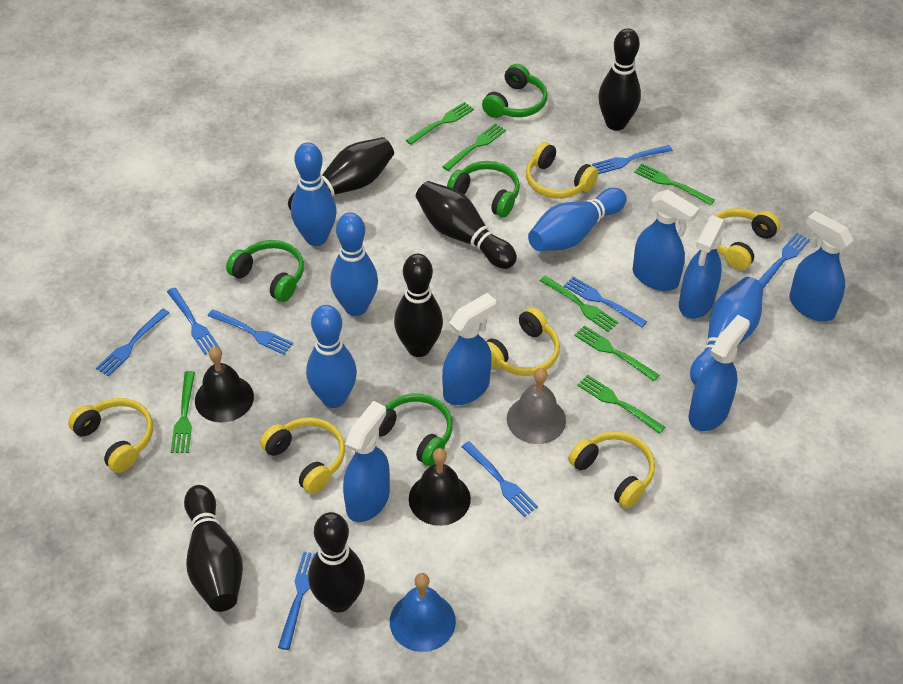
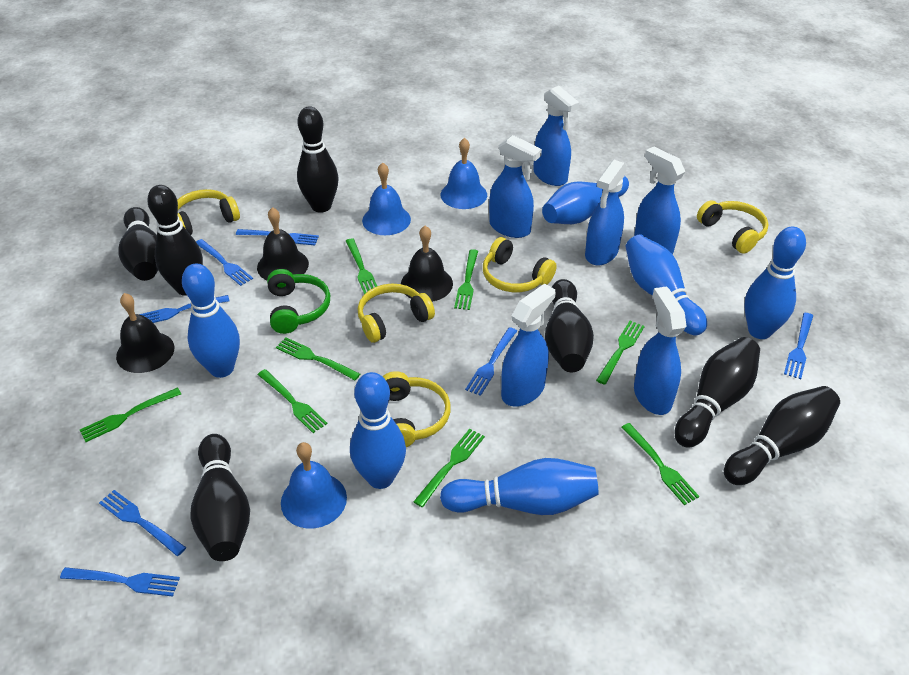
black bell: [195,346,254,422] [409,448,471,526] = 2 -> [116,293,174,373] [257,207,309,280] [401,226,453,302] = 3
black bowling pin: [184,485,243,612] [288,137,394,211] [308,512,365,612] [394,254,443,357] [416,181,517,269] [598,28,641,131] = 6 -> [118,207,158,281] [147,185,203,296] [190,434,250,561] [297,106,339,213] [545,279,594,372] [674,337,760,448] [724,386,840,485] = 7
blue bell: [390,573,456,652] = 1 -> [281,442,347,528] [362,162,411,235] [441,138,487,209] = 3
blue bowling pin: [291,143,337,246] [306,305,357,408] [330,212,378,316] [528,188,627,251] [690,277,763,385] = 5 -> [182,264,240,378] [350,372,406,489] [440,458,599,515] [542,176,629,224] [626,234,707,335] [744,227,806,339] = 6
blue fork: [96,309,169,377] [167,288,220,355] [208,309,293,355] [278,552,316,650] [462,441,538,517] [564,277,647,327] [592,145,673,174] [758,233,810,289] = 8 -> [60,567,180,597] [99,490,186,556] [139,295,230,323] [196,239,253,286] [236,229,319,246] [465,327,517,396] [784,313,813,379] = 7
green fork: [171,371,195,453] [406,102,474,145] [442,123,506,171] [540,275,618,332] [574,325,659,381] [577,375,665,434] [634,163,715,205] = 7 -> [80,387,181,442] [258,369,327,433] [276,337,360,380] [346,239,377,294] [413,429,485,507] [454,249,478,310] [596,321,645,385] [621,423,700,505] = 8
green headphones: [226,240,304,302] [379,393,453,466] [447,161,520,217] [482,64,548,118] = 4 -> [267,269,330,334] = 1
grey bell: [507,368,566,444] = 1 -> none = 0
yellow headphones: [68,398,153,473] [260,417,345,494] [486,307,560,376] [526,142,598,199] [568,431,655,509] [716,208,780,270] = 6 -> [177,189,240,235] [358,284,435,343] [383,371,451,447] [483,237,557,292] [697,200,769,254] = 5

